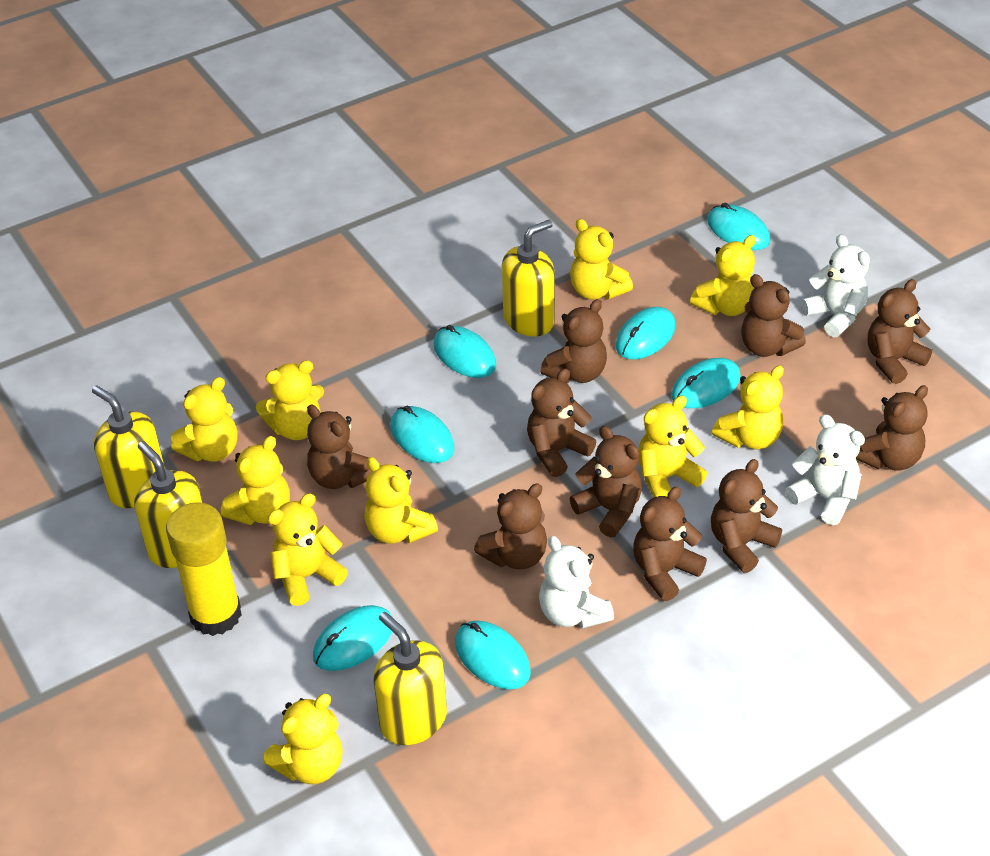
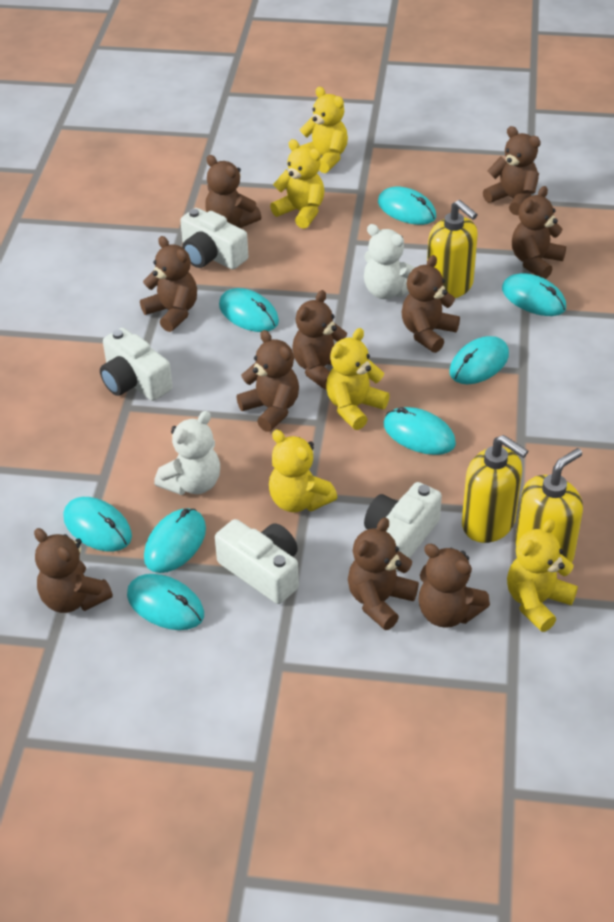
turquoise mouse: [313,605,393,671] [390,406,454,463] [434,325,496,378] [455,621,531,689] [616,307,676,359] [671,358,741,408] [707,203,770,250] = 7 -> [63,497,132,552] [127,574,204,630] [144,508,206,573] [219,288,279,332] [378,187,436,225] [384,407,456,455] [449,336,509,384] [502,273,566,316] = 8
white camera: none = 0 -> [100,328,173,401] [180,208,248,269] [215,519,299,604] [364,482,442,572] = 4
white teddy bear: [539,536,614,629] [785,414,865,525] [801,234,870,338] = 3 -> [154,411,220,495] [364,224,416,299] = 2
yellow glue stick: [166,502,242,636] = 1 -> none = 0
yellow soap dispenser: [92,385,165,508] [134,441,203,568] [373,612,447,745] [502,220,555,337] = 4 -> [427,200,478,298] [462,435,528,543] [515,448,583,563] = 3
yellow teddy bear: [171,377,238,462] [221,436,290,525] [256,360,324,440] [263,694,343,784] [267,493,348,606] [364,457,438,544] [570,219,633,300] [638,396,707,497] [690,235,756,316] [712,365,784,449] = 10 -> [269,430,337,512] [270,139,325,229] [300,87,348,173] [326,328,390,430] [507,519,578,632] = 5

